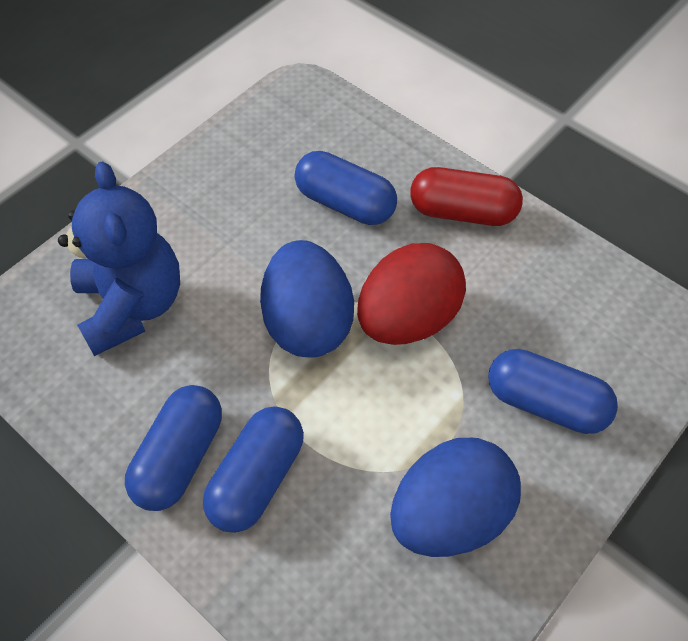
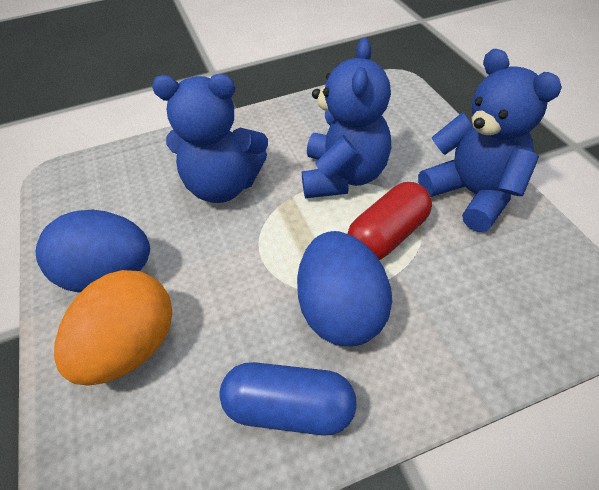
blue capsule: [125,385,222,511] [203,407,304,533] [295,151,397,225] [488,349,618,434] = 4 -> [219,362,357,436] = 1
blue teddy bear: [58,161,180,356] = 1 -> [152,74,268,203] [302,38,391,198] [418,49,562,232] = 3
orange egg: none = 0 -> [54,270,172,386] = 1
red egg: [357,243,466,345] = 1 -> none = 0

